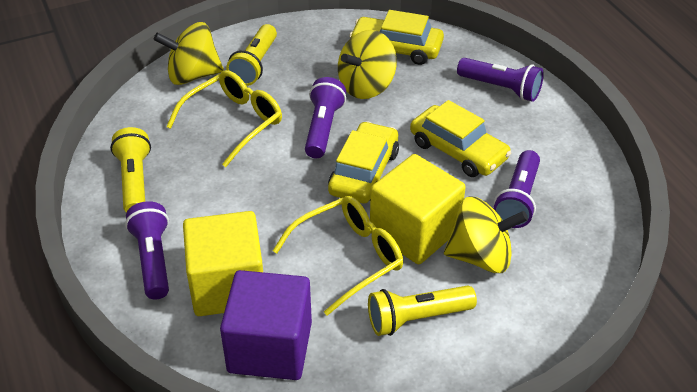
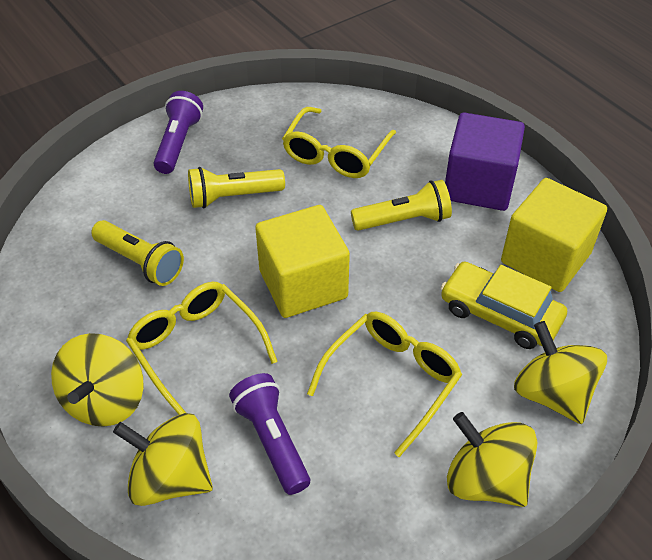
purple flashlight: [125,201,169,300] [305,77,346,158] [457,58,544,102] [493,150,540,228] = 4 -> [154,91,203,174] [229,373,310,495] = 2
yellow car: [328,121,399,203] [349,10,444,65] [410,100,511,177] = 3 -> [441,262,567,349] = 1
yellow glasses: [166,70,282,167] [273,196,403,316] = 2 -> [126,281,278,415] [282,107,396,178] [307,312,462,457] = 3
yellow spinning top: [154,22,224,85] [338,30,397,99] [444,196,528,273] = 3 -> [51,333,144,427] [113,413,213,506] [447,412,538,507] [514,321,607,424] = 4

